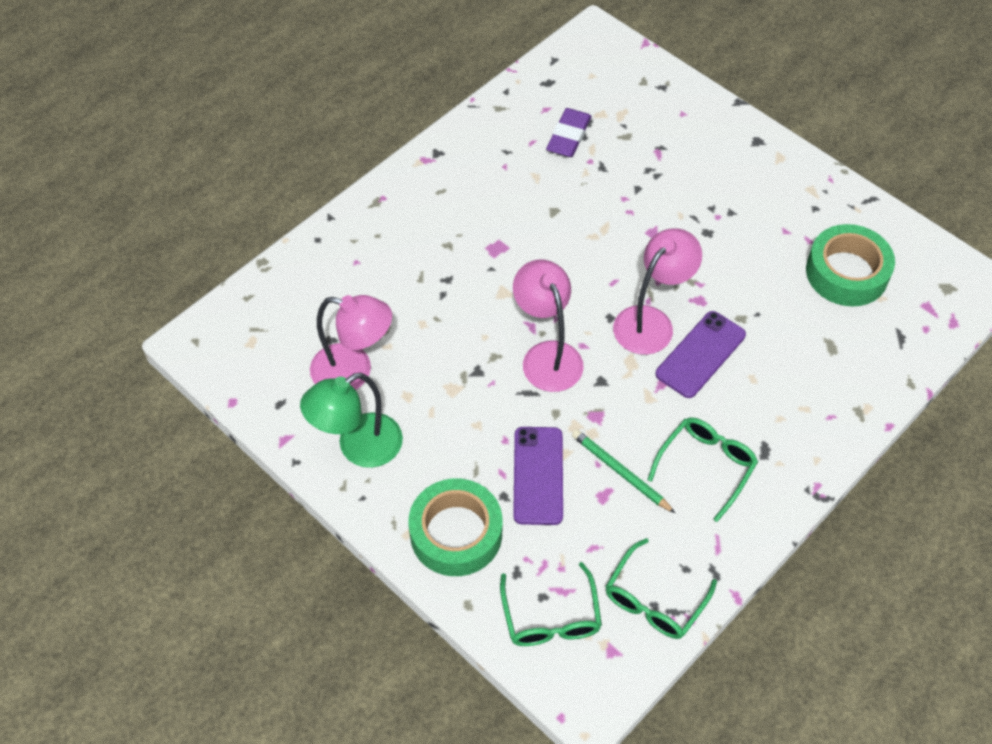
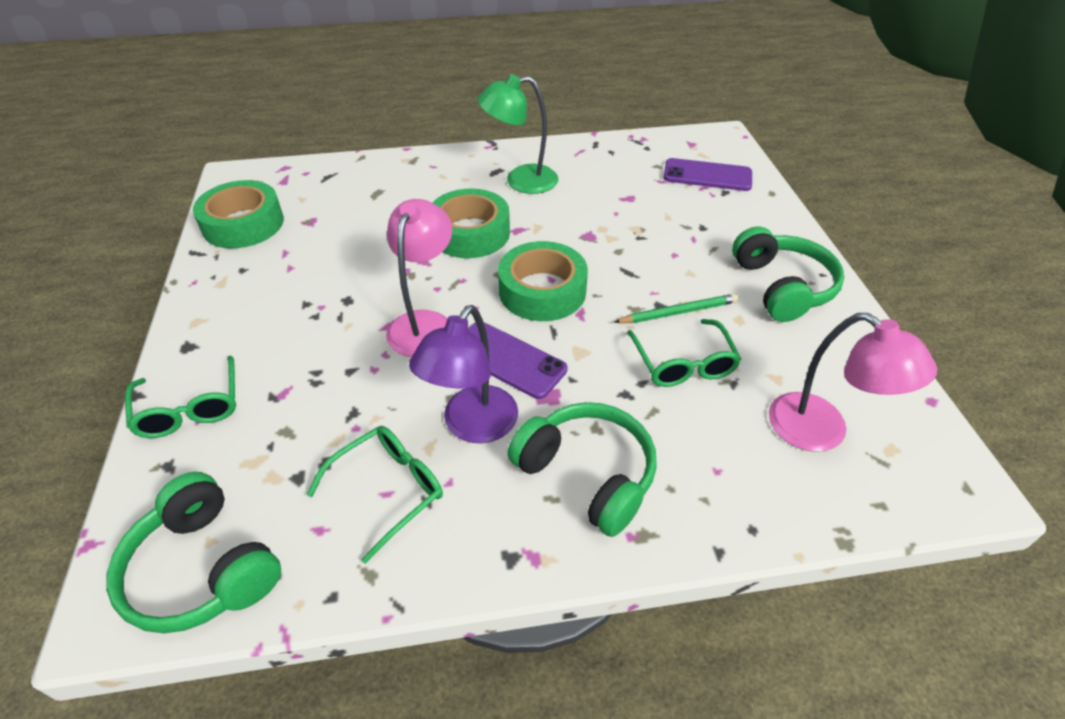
green headphones: none = 0 -> [106,472,281,634] [507,402,657,537] [732,227,844,322] = 3
green tape: [408,479,502,576] [806,224,895,307] = 2 -> [193,180,284,248] [432,189,510,258] [498,241,588,321] = 3
pink lamp: [310,295,392,390] [513,260,584,392] [613,228,702,355] = 3 -> [386,199,452,357] [769,313,937,452] = 2
purple eraser: [546,108,592,157] = 1 -> none = 0
purple lamp: none = 0 -> [409,305,518,443] = 1

